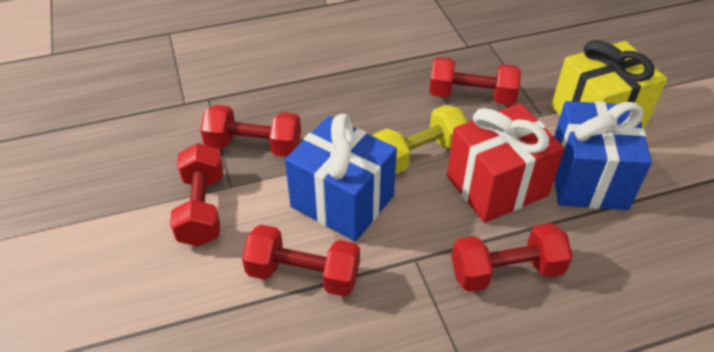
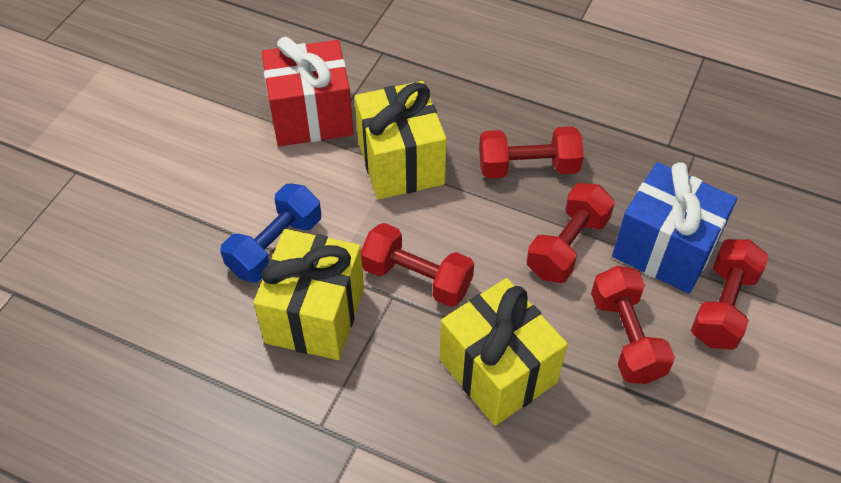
blue dumbbell: none = 0 -> [220,183,321,283] = 1
blue gift: [285,114,397,242] [554,101,652,210] = 2 -> [612,162,737,294] = 1
yellow dumbbell: [373,105,468,174] = 1 -> none = 0
yellow gift: [551,40,667,128] = 1 -> [253,229,364,360] [355,81,447,200] [440,278,568,426] = 3

